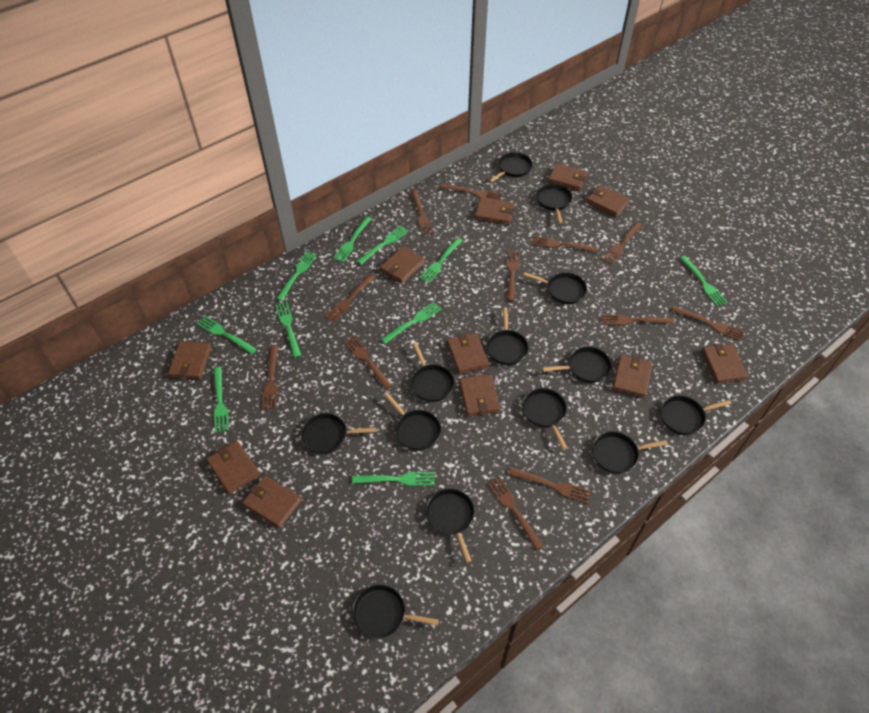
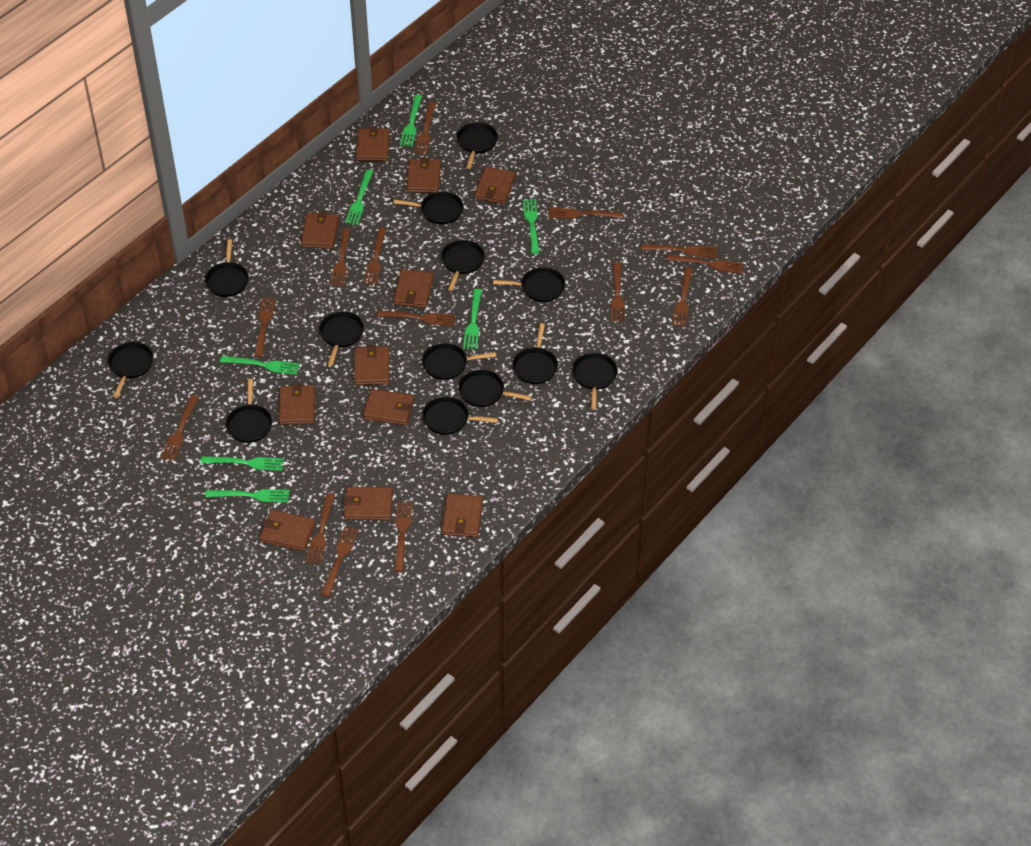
brown fork: [262,346,278,409] [325,274,376,322] [344,335,392,389] [410,190,434,235] [440,184,502,200] [487,476,544,551] [507,250,520,301] [508,467,592,504] [531,236,598,252] [601,315,674,326] [602,222,642,264] [672,306,744,341] = 12 -> [161,395,199,461] [254,297,276,357] [306,493,335,564] [321,526,359,597] [331,229,350,287] [363,227,387,285] [377,311,455,326] [394,502,412,572] [414,102,436,154] [548,208,623,219] [611,262,625,322] [640,244,717,258] [666,254,743,274] [672,268,693,327] = 14
green fork: [197,316,257,354] [213,367,229,433] [276,252,317,301] [276,302,301,358] [333,216,372,263] [352,472,435,486] [357,225,409,265] [381,302,442,344] [419,238,463,283] [680,256,728,307] = 10 -> [200,456,284,471] [205,489,290,502] [220,356,300,375] [345,170,373,225] [400,95,422,146] [463,289,482,350] [523,199,540,254] = 7

